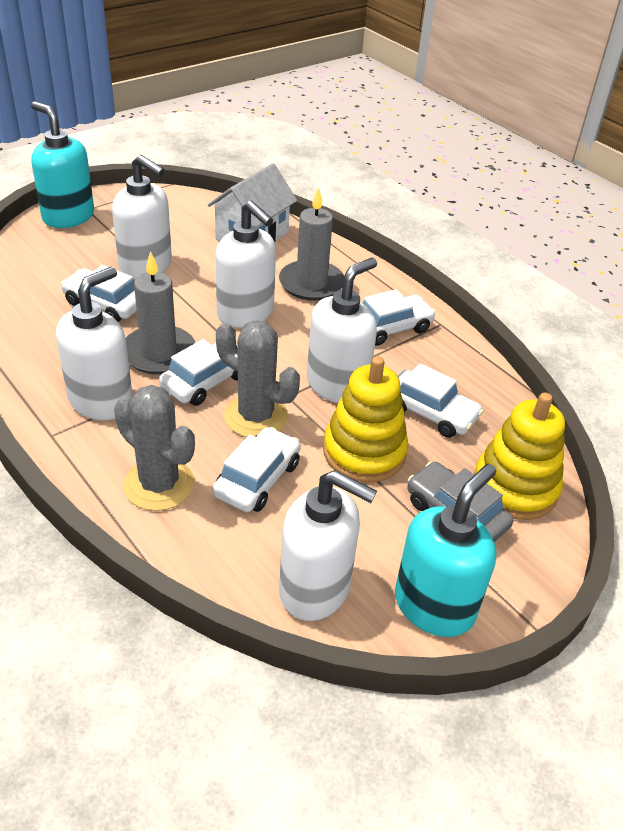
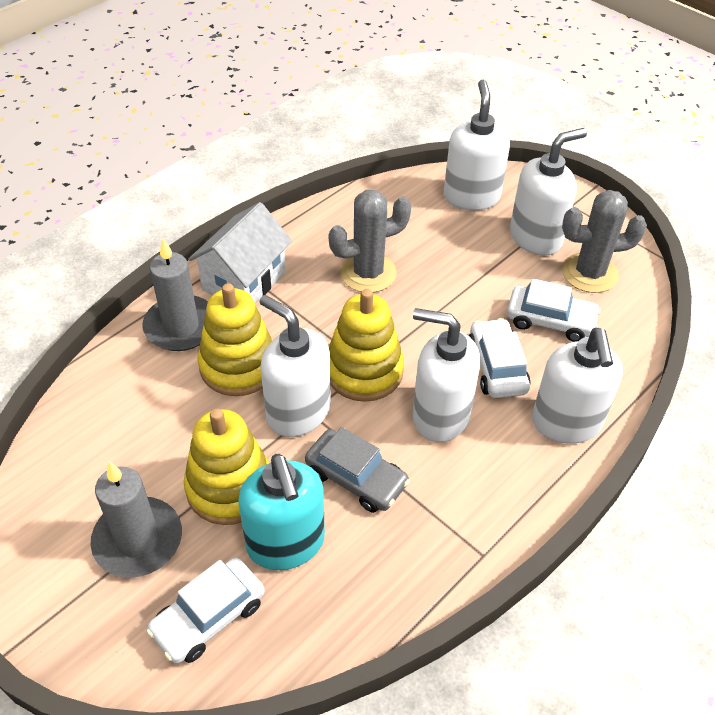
turquoise soap dispenser: [31,101,94,228] [395,464,496,637] = 2 -> [238,454,325,570] = 1
white car: [61,265,137,322] [159,339,238,406] [213,427,301,512] [362,289,436,346] [398,363,484,438] = 5 -> [146,558,265,664] [469,318,531,398] [507,279,601,342] = 3
yellow stacking toy: [323,356,408,482] [474,392,565,520] = 2 -> [184,409,269,525] [198,283,273,396] [329,289,404,402] = 3

